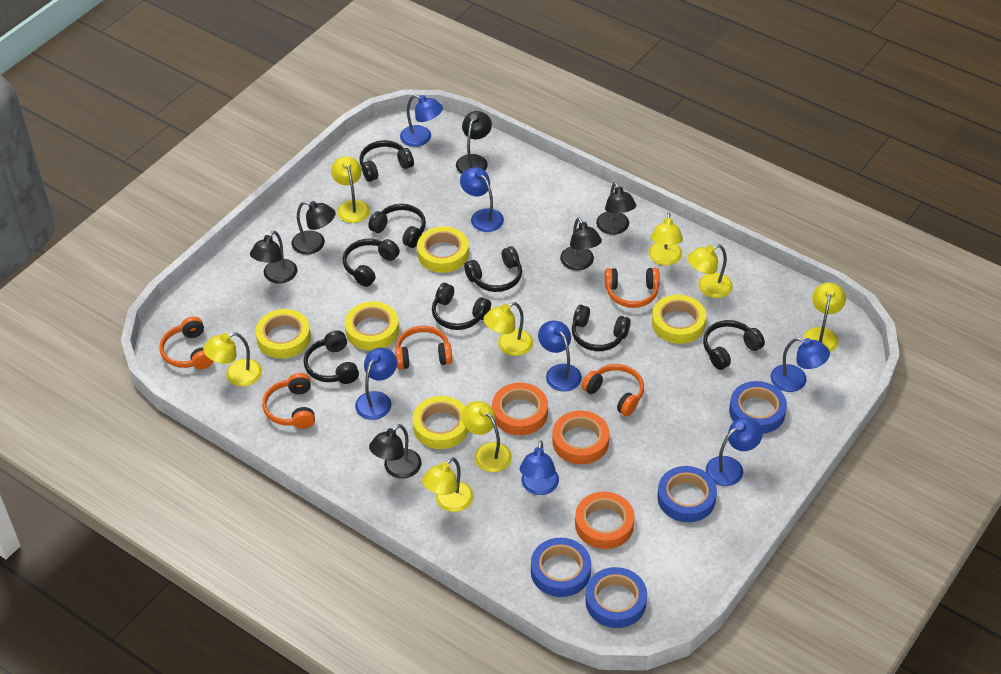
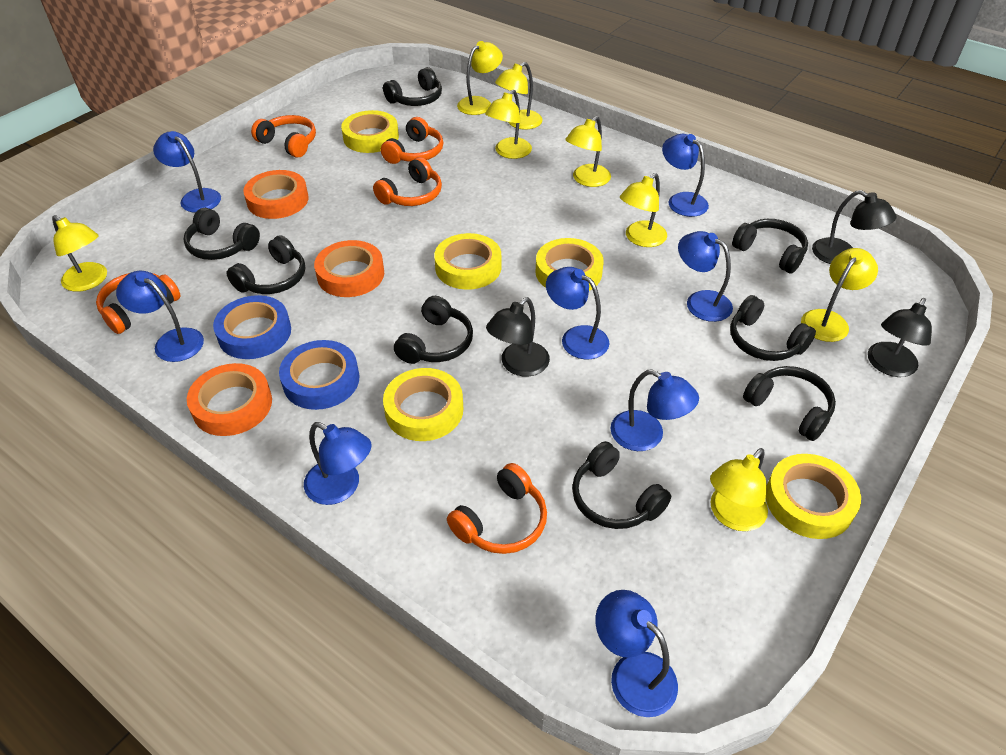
black lamp: [250,231,297,284] [291,201,336,255] [369,424,422,479] [456,111,492,174] [560,217,602,270] [596,182,636,235] = 6 -> [486,297,550,376] [812,190,897,264] [868,298,932,377] = 3
blue lamp: [355,348,397,420] [400,95,443,147] [460,167,504,232] [520,440,559,495] [538,320,582,392] [706,418,763,486] [771,338,830,392] = 7 -> [116,271,204,362] [153,131,221,213] [304,422,372,505] [546,267,609,359] [595,590,678,717] [610,370,699,451] [662,134,709,217] [678,231,733,322] = 8
blue tape: [531,538,591,597] [585,567,647,628] [657,466,717,522] [729,381,787,434] = 4 -> [213,295,291,359] [279,340,359,410] = 2

